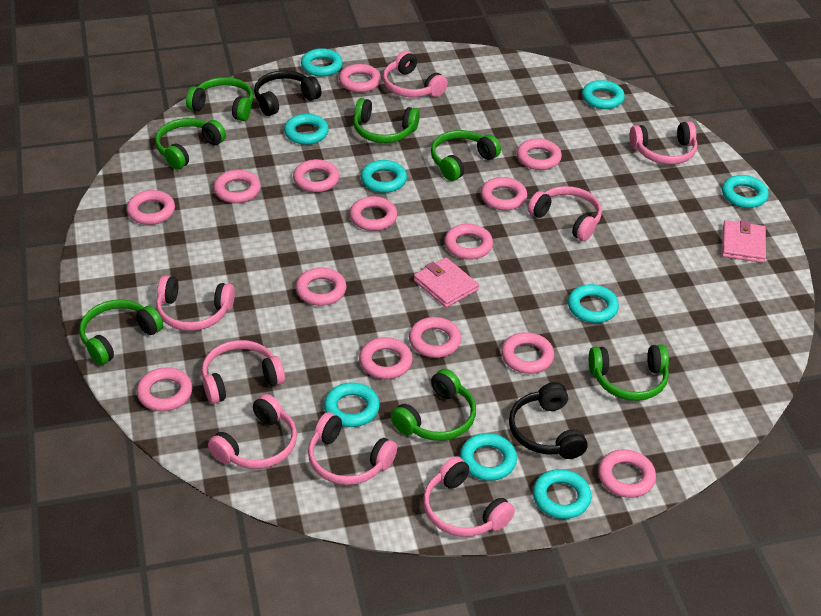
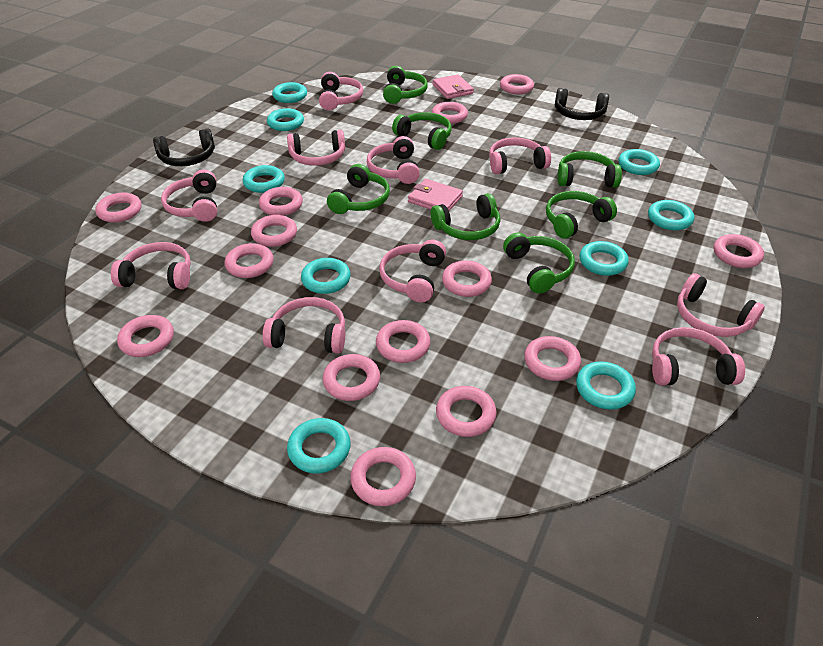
pink headphones: [156,275,235,331] [202,340,285,404] [208,394,297,469] [308,412,397,485] [383,51,448,97] [423,456,515,537] [528,186,602,241] [629,121,697,164] = 8 -> [111,242,191,289] [161,169,217,222] [262,297,345,354] [287,130,345,166] [319,72,363,111] [367,136,420,184] [379,240,446,303] [489,137,551,174] [652,327,745,385] [677,273,765,337] = 10

